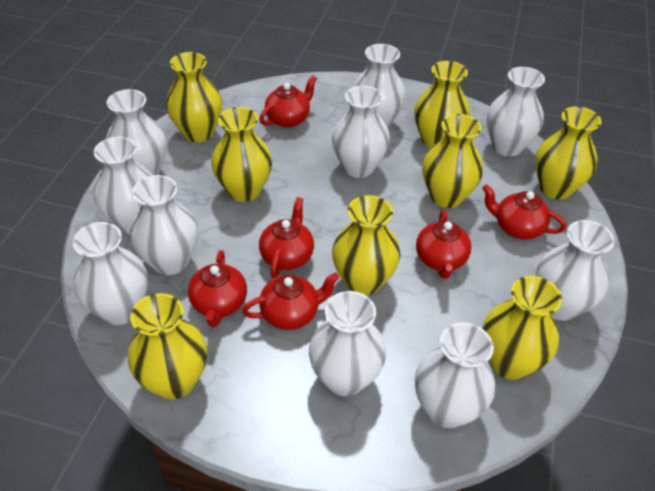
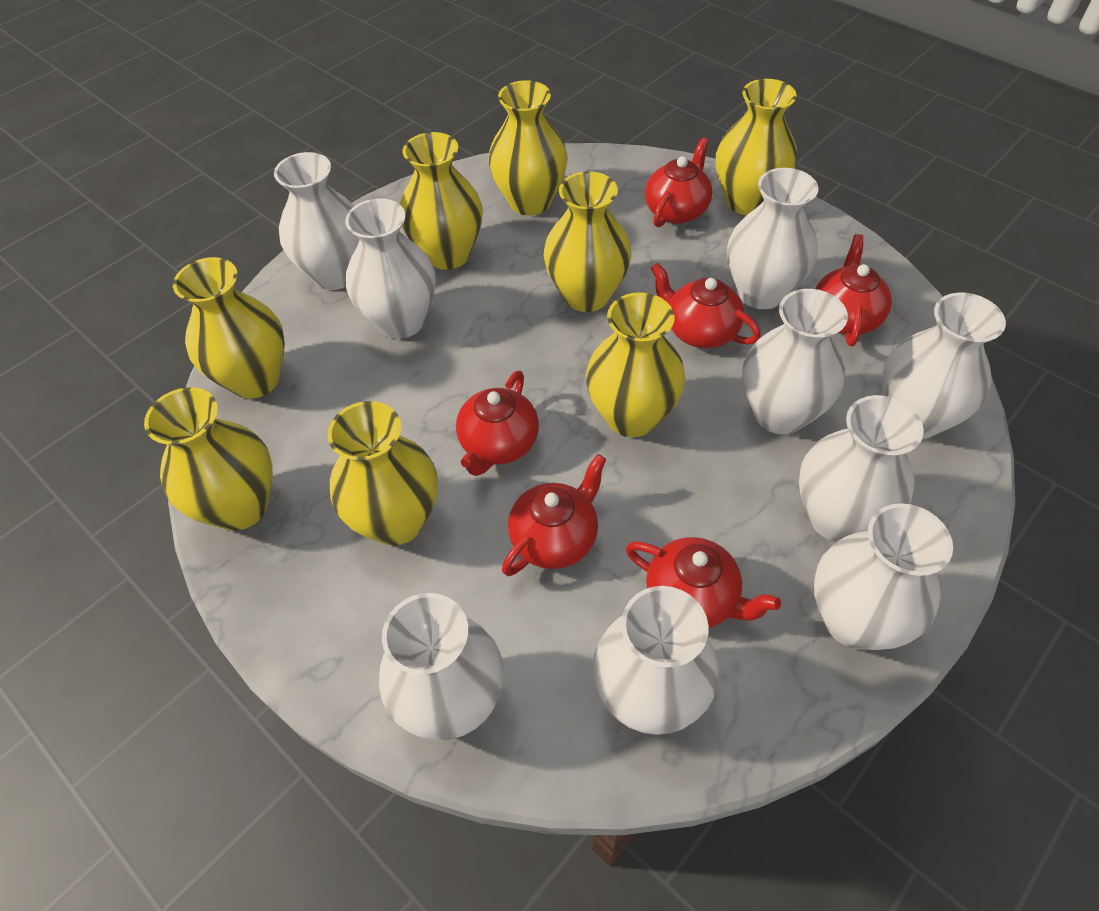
white vase: [73,222,148,325] [93,137,153,234] [106,89,167,175] [130,175,198,275] [309,291,386,396] [332,86,390,178] [353,44,406,128] [415,322,495,428] [487,67,545,157] [536,220,615,321] = 10 -> [274,152,360,290] [345,198,436,339] [379,593,504,741] [593,586,719,735] [727,168,819,309] [743,289,848,434] [799,395,924,542] [814,503,953,650] [882,293,1006,439] = 9

